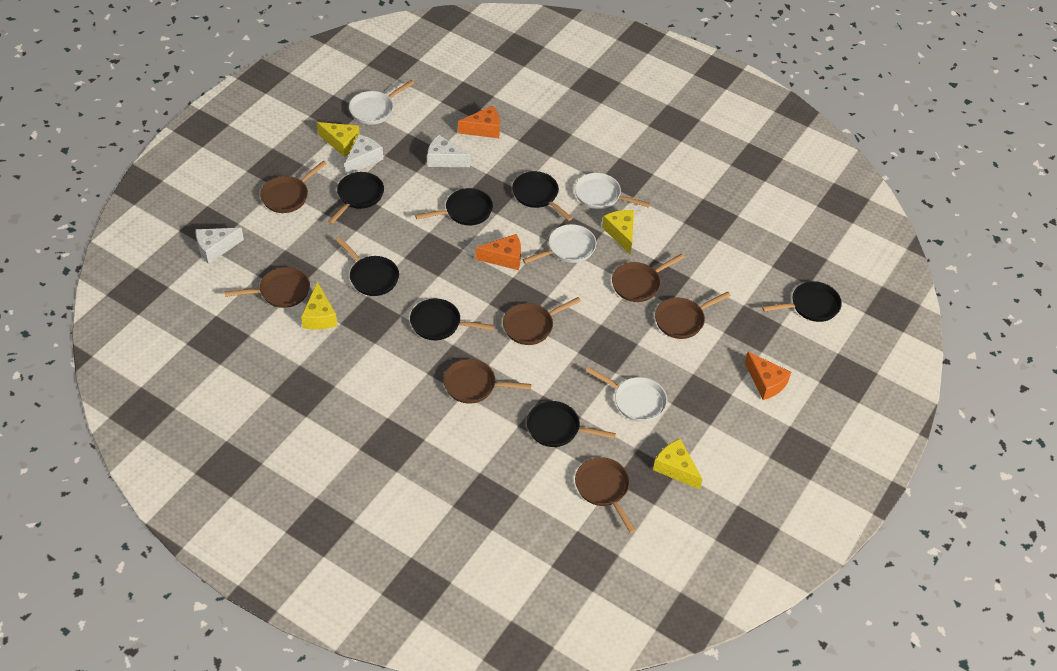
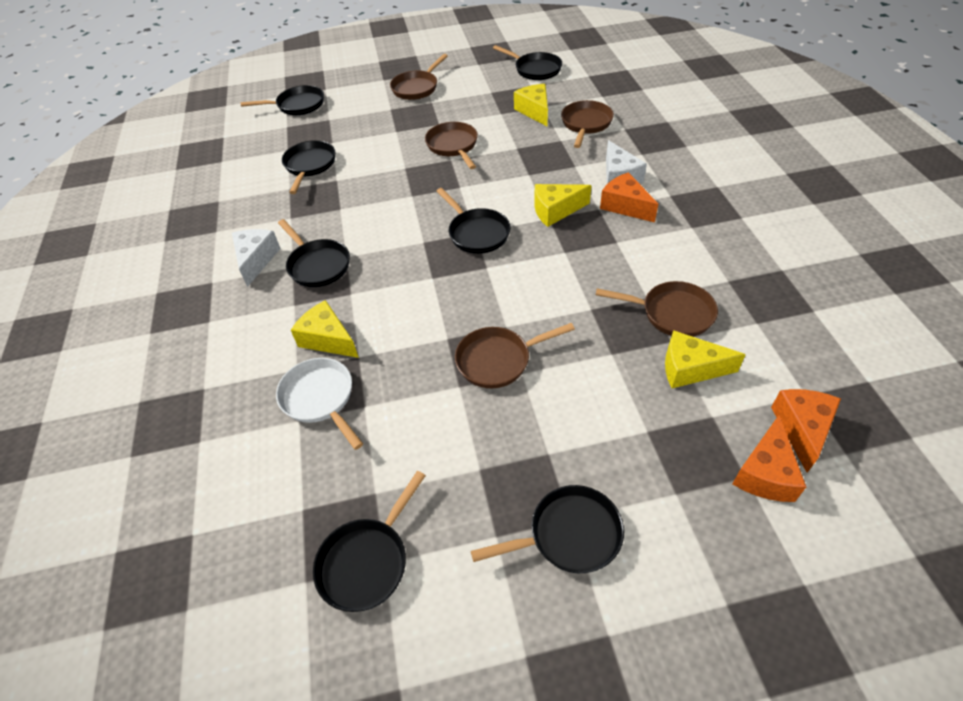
brown pan: [224,267,310,308] [260,161,327,213] [443,359,531,404] [503,297,581,345] [575,457,636,533] [612,254,684,302] [655,292,731,339] = 7 -> [390,54,448,100] [425,122,478,169] [455,323,575,388] [561,100,614,148] [596,281,718,337] = 5
white cheese: [196,228,244,264] [345,134,383,175] [427,135,470,167] = 3 -> [232,229,281,287] [606,140,647,184] = 2
white pan: [349,80,414,125] [523,224,596,264] [575,173,651,209] [586,367,667,422] = 4 -> [276,358,363,450] = 1

